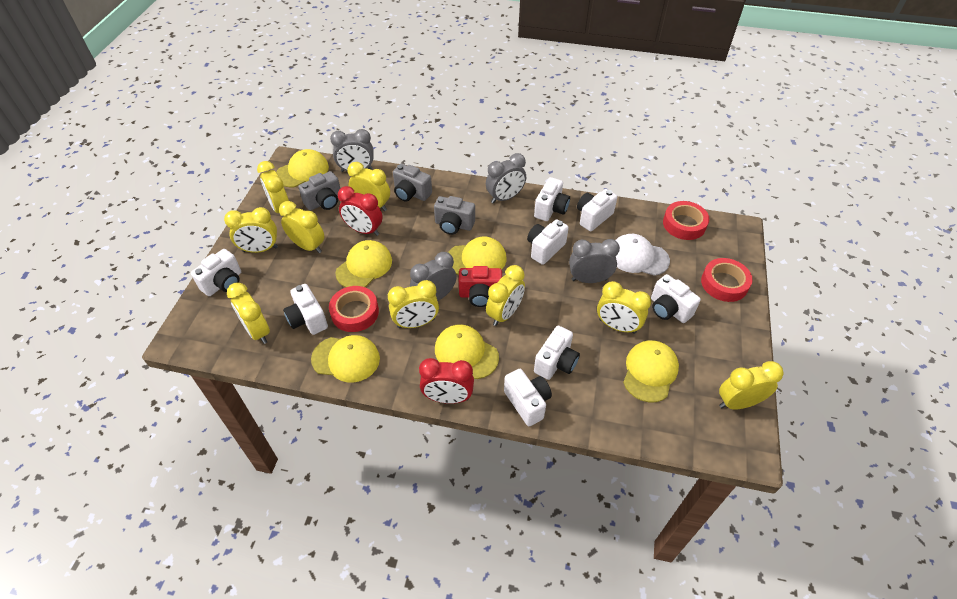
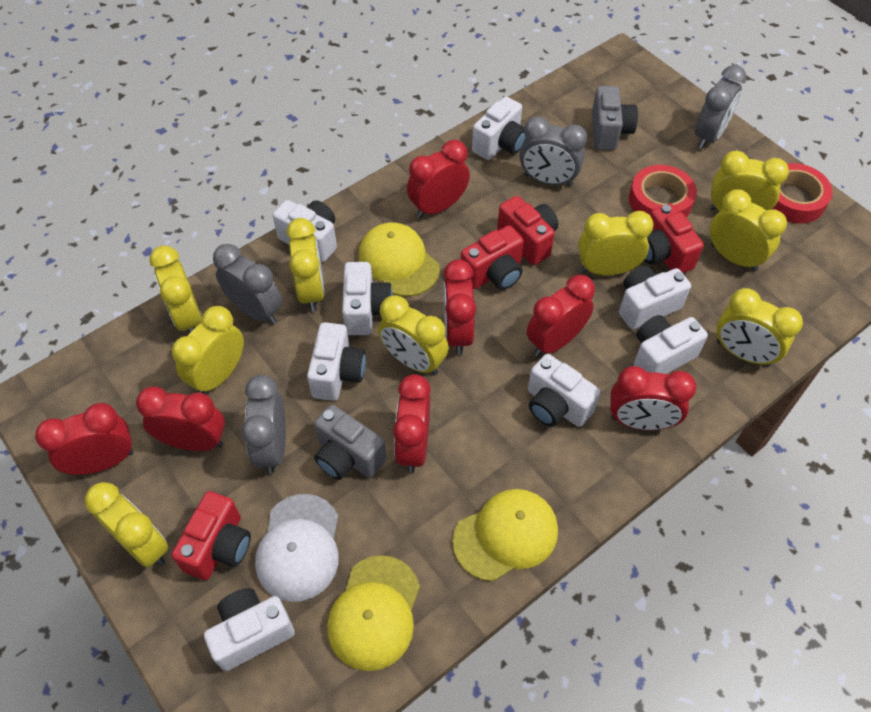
grey camera: [298,171,340,211] [393,164,432,202] [434,196,475,235] = 3 -> [314,404,387,480] [592,86,638,150] = 2
red camera: [459,266,502,307] = 1 -> [172,491,251,580] [461,225,524,290] [497,196,558,265] [644,203,704,273] = 4
red clock: [338,186,383,236] [419,358,474,404] = 2 -> [35,403,133,475] [136,387,225,451] [393,374,431,473] [407,140,470,218] [444,259,476,355] [527,275,595,357] [610,366,697,430] = 7
red tape: [329,286,379,332] [663,201,709,240] [701,258,753,302] = 3 -> [629,165,697,217] [772,163,833,223] = 2
yellow cap: [276,149,329,187] [311,335,380,383] [335,240,392,287] [435,325,499,379] [448,237,507,275] [623,340,679,402] = 6 -> [327,555,420,671] [359,222,440,296] [452,489,558,581] = 3

